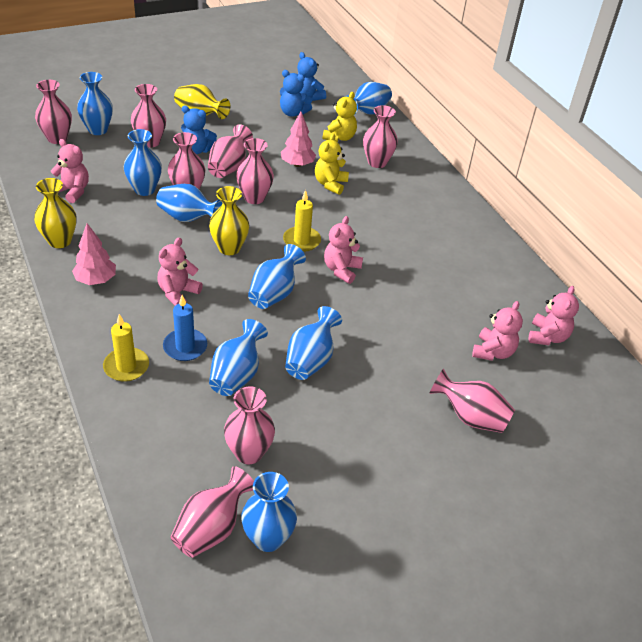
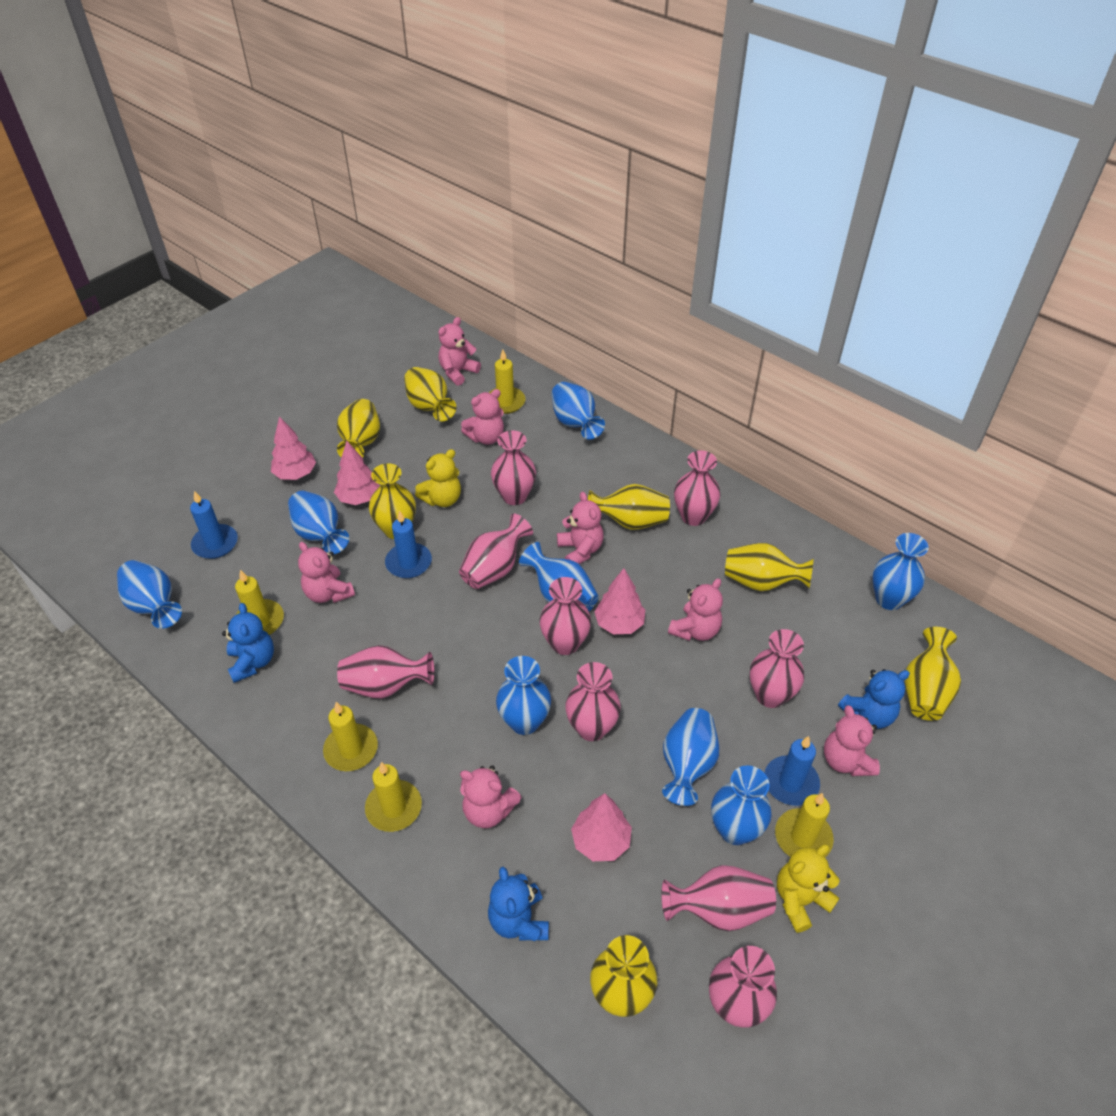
blue candle: [163,295,207,361] = 1 -> [190,491,238,559] [385,510,432,578] [764,736,820,806] = 3
pink teddy bear: [51,139,89,203] [158,237,203,306] [324,216,363,284] [472,301,523,361] [528,286,579,345] = 5 -> [298,542,355,603] [438,317,481,386] [460,765,522,828] [461,389,504,445] [557,492,604,564] [668,578,723,641] [824,705,880,776] = 7
pink tree: [72,223,116,285] [281,112,316,167] = 2 -> [271,416,316,480] [334,441,380,505] [571,793,632,861] [594,568,645,634] = 4
yellow candle: [103,314,149,382] [283,190,321,252] = 2 -> [235,570,284,635] [323,702,378,771] [365,762,422,832] [489,350,525,414] [775,793,834,857] = 5
yellow vase: [34,178,77,248] [174,84,230,119] [209,186,249,255] = 3 -> [337,399,380,458] [369,463,416,539] [404,367,457,421] [588,484,670,530] [590,935,657,1017] [725,543,814,591] [904,627,961,721] = 7

